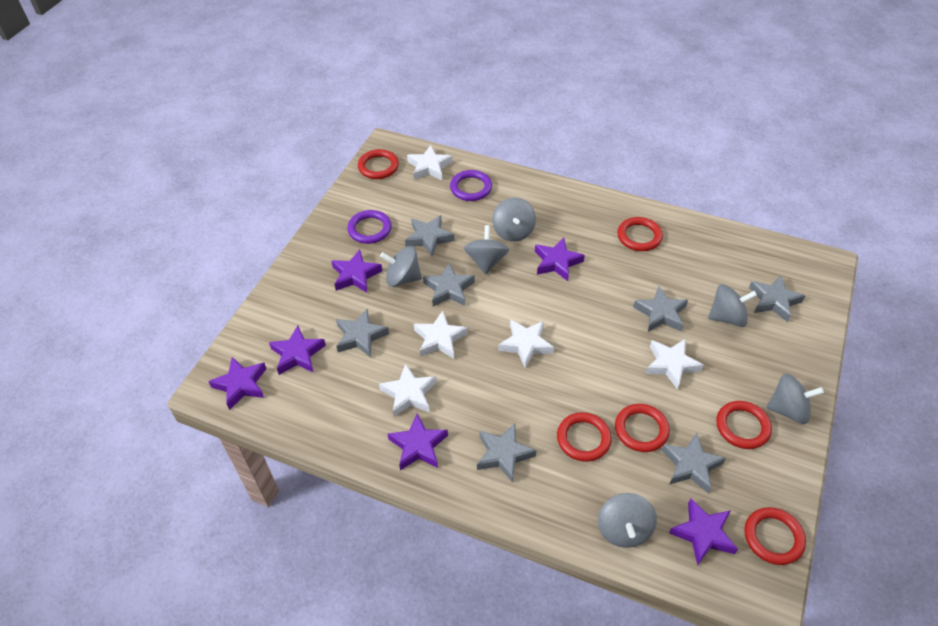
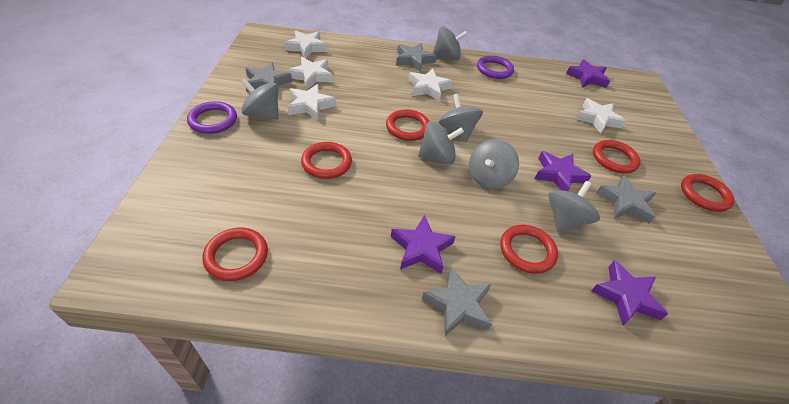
grey star: [336,309,389,358] [405,215,455,257] [423,263,475,306] [477,423,536,483] [633,286,688,332] [662,433,726,494] [749,276,805,322] = 7 -> [245,62,292,92] [396,43,437,72] [422,267,492,336] [596,175,656,224] = 4
purple star: [208,357,267,410] [269,325,326,375] [331,249,382,293] [388,414,448,470] [535,238,585,281] [669,498,738,566] = 6 -> [391,215,456,274] [535,151,591,191] [566,59,610,88] [591,260,668,325] = 4

